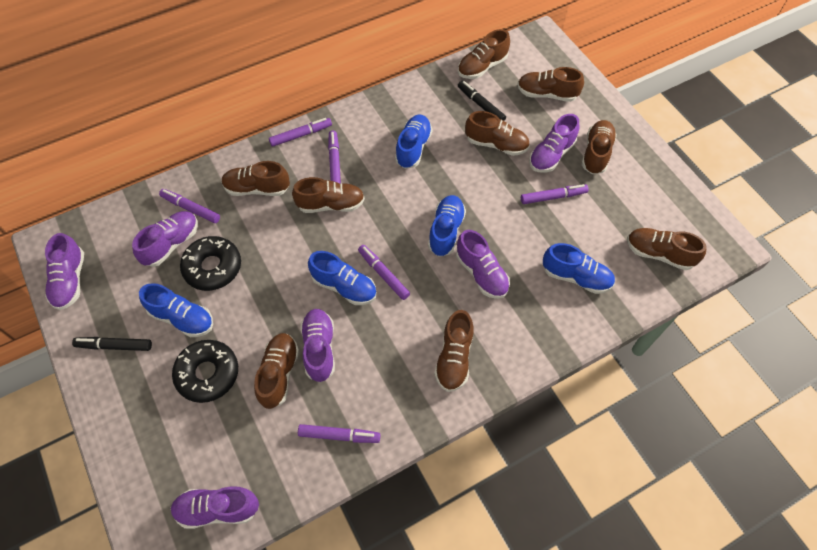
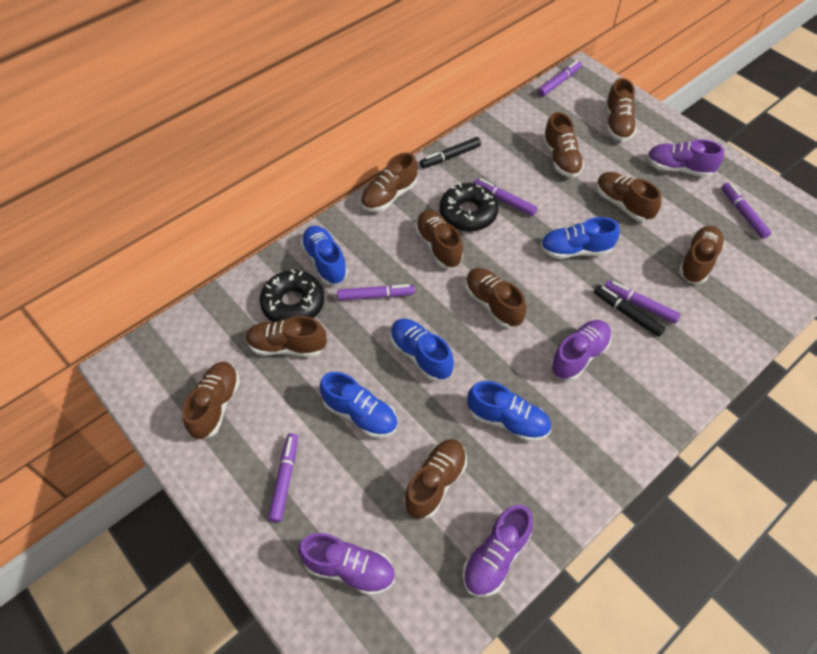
brown shoe: [222,161,290,196] [254,333,299,409] [292,177,365,213] [434,310,474,392] [458,29,510,79] [465,111,530,156] [517,67,584,102] [582,120,617,174] [627,228,706,270] = 9 -> [183,362,240,440] [246,316,327,357] [361,152,418,212] [404,439,467,519] [415,210,463,268] [465,268,526,328] [543,112,584,178] [596,172,661,222] [605,78,637,141] [679,226,725,283] = 10
purple shoe: [45,233,84,310] [132,211,198,267] [171,486,259,529] [300,309,335,382] [456,230,510,299] [529,114,579,173] = 6 -> [298,533,395,596] [462,505,533,597] [550,320,612,381] [647,139,724,177] = 4

